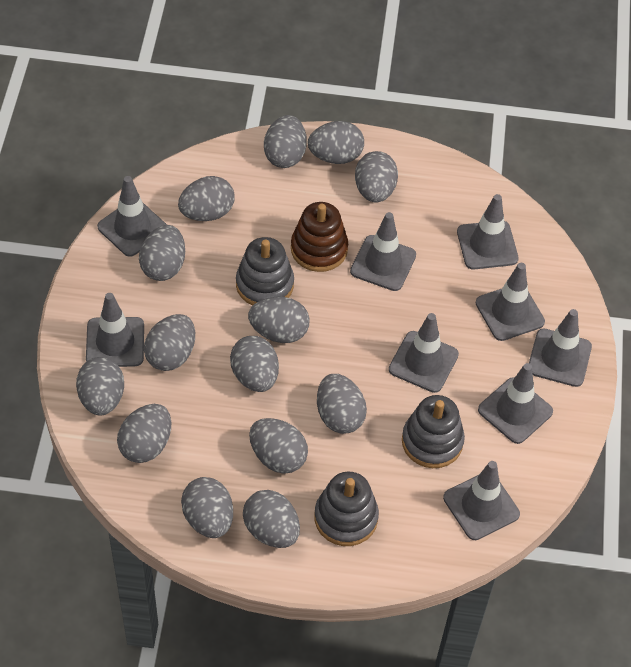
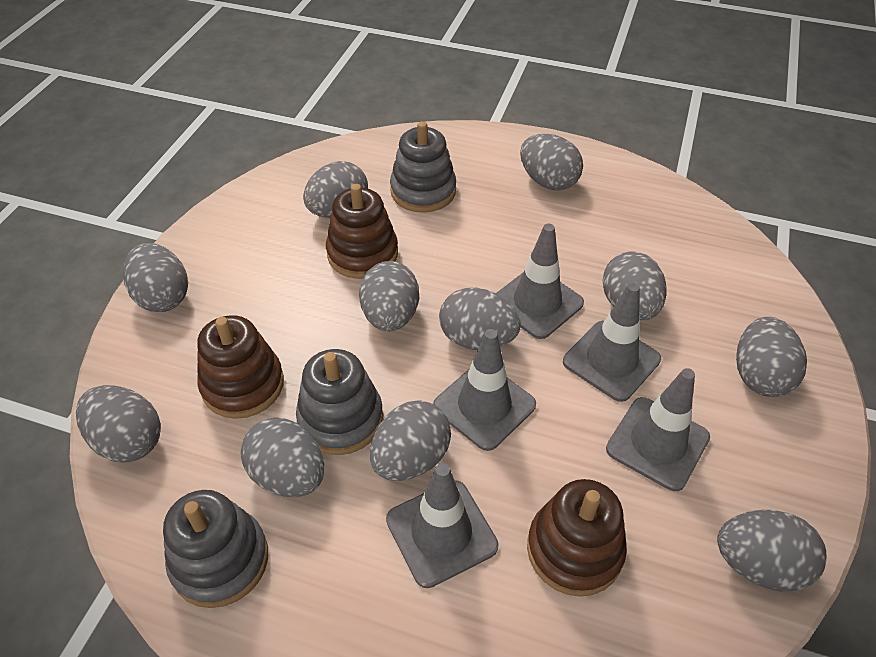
brown stacking toy: [291,202,348,272] = 1 -> [197,315,284,419] [326,184,398,279] [527,479,627,597] = 3
grey egg: [76,357,124,415] [117,404,171,463] [139,225,185,281] [144,314,195,371] [178,176,234,221] [181,477,233,538] [230,336,279,392] [243,490,300,548] [248,297,310,343] [249,418,308,474] [264,115,307,168] [308,121,364,164] [317,374,367,434] [355,151,398,202] = 14 -> [76,385,161,463] [123,243,188,312] [241,418,324,497] [303,161,368,218] [359,261,419,332] [370,401,451,481] [439,288,521,350] [520,134,583,191] [602,251,667,320] [717,510,827,591] [736,317,807,397] = 11
grey traffic cone: [86,293,144,367] [97,176,167,257] [350,212,416,291] [389,313,459,393] [443,461,520,540] [457,194,519,269] [476,263,545,341] [478,363,553,444] [529,309,592,387] = 9 -> [386,463,499,588] [433,329,536,451] [496,223,584,339] [563,282,661,402] [606,368,710,491] = 5

